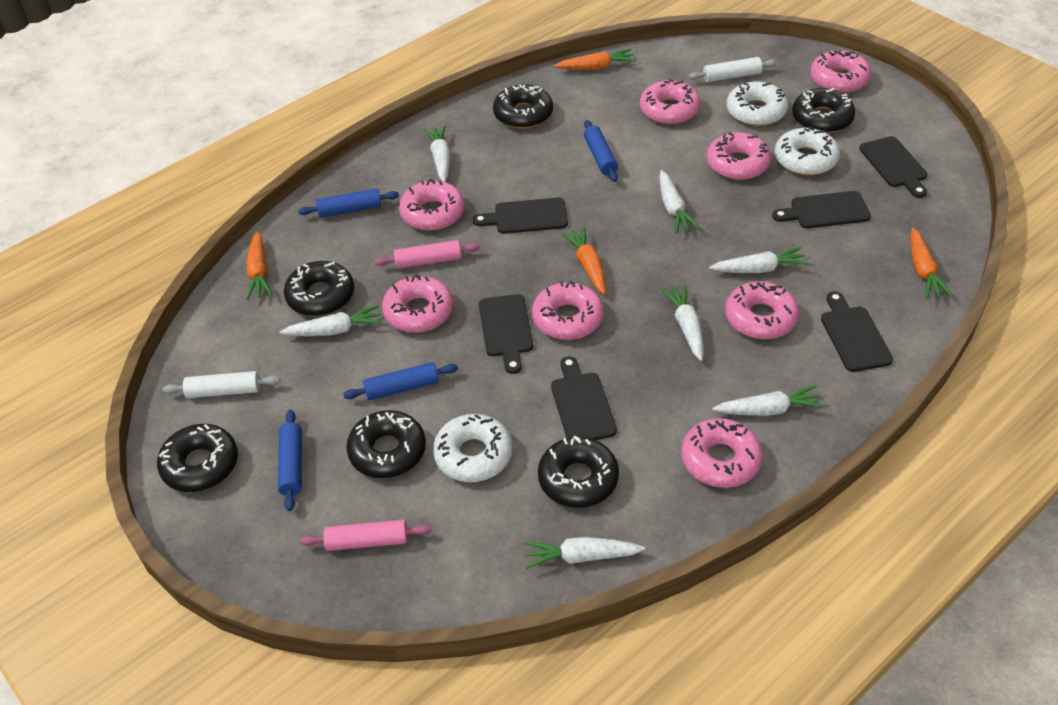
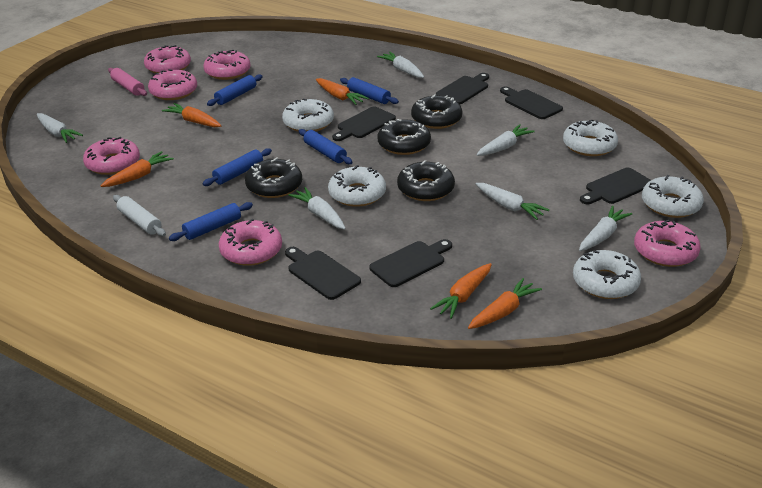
black donut: [157,424,238,492] [284,261,354,316] [346,410,426,478] [493,85,553,129] [538,436,619,508] [792,88,855,133] = 6 -> [245,158,302,198] [377,119,431,155] [397,160,455,201] [411,94,463,129] = 4
blue rolling pin: [278,410,302,511] [298,189,399,218] [343,362,458,400] [584,120,618,182] = 4 -> [169,202,253,241] [203,148,272,186] [207,75,263,106] [299,129,353,164] [340,77,399,104] = 5
orange carrot: [246,231,272,300] [554,49,636,70] [561,227,606,295] [911,228,953,299] = 4 -> [101,151,174,187] [162,103,222,127] [316,78,369,105] [430,263,492,319] [468,278,542,329] = 5
pink donut: [382,274,453,333] [399,179,465,231] [532,281,604,340] [640,79,700,124] [681,418,763,488] [707,132,771,180] [725,281,799,339] [810,50,871,93] = 8 -> [83,137,140,175] [144,45,191,74] [148,69,197,100] [203,50,251,80] [219,219,282,266] [634,220,701,267] = 6
pink rolling pin: [300,519,431,551] [375,240,480,269] = 2 -> [108,68,147,96] = 1
white carrot: [280,305,382,336] [424,125,450,182] [524,537,645,569] [660,170,700,233] [661,284,704,361] [709,247,809,273] [712,385,824,416] = 7 -> [37,113,83,143] [288,187,346,230] [377,52,424,78] [476,124,535,156] [476,183,549,220] [579,206,632,251] = 6
white donut: [433,414,512,482] [726,81,788,126] [774,127,840,175] = 3 -> [282,99,334,132] [328,165,386,207] [563,120,618,156] [573,250,641,299] [642,175,704,218] = 5
white rolling pin: [163,371,280,398] [688,57,777,82] = 2 -> [113,195,166,237] = 1

